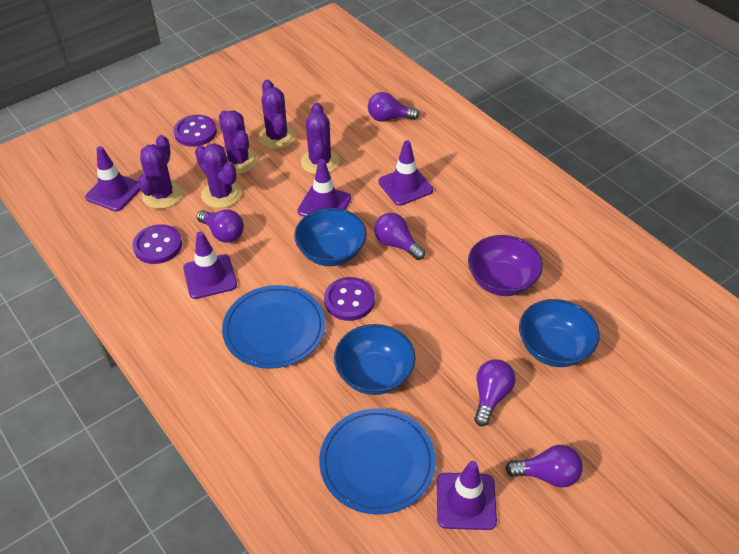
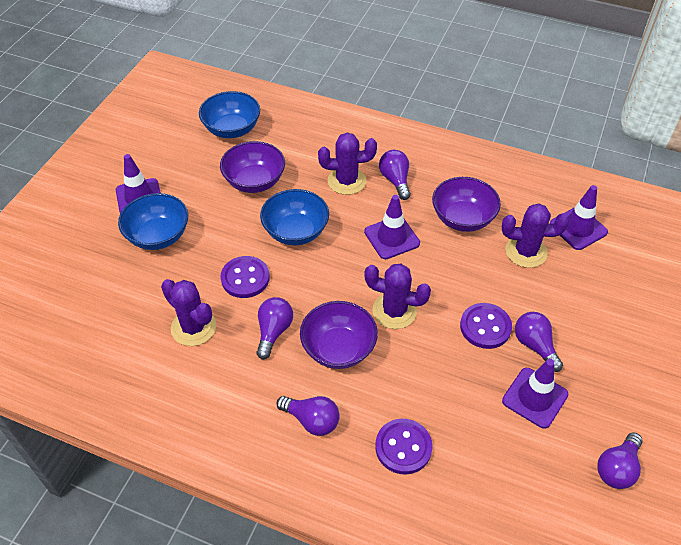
blue plate: [222,285,325,369] [319,408,436,514] = 2 -> none = 0
purple bowl: [468,235,543,296] = 1 -> [220,141,285,193] [300,301,378,369] [432,177,501,232] = 3
purple cactus: [138,135,183,209] [195,143,242,208] [219,110,258,174] [258,79,296,149] [301,103,340,175] = 5 -> [161,279,216,346] [318,133,377,195] [364,264,431,329] [502,203,570,268] = 4
purple traffic cone: [85,146,141,211] [183,231,237,299] [297,159,351,217] [378,140,433,206] [437,461,497,530] = 5 -> [116,154,161,213] [364,195,420,259] [502,359,568,429] [550,185,608,250] = 4

